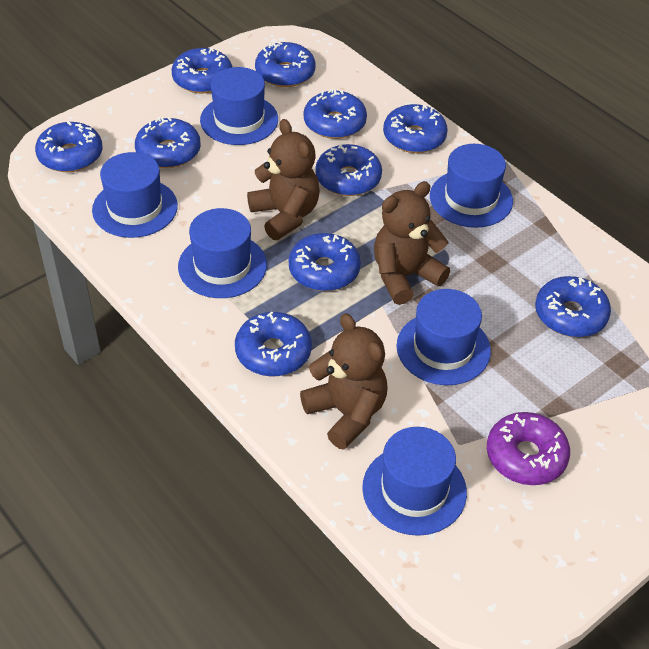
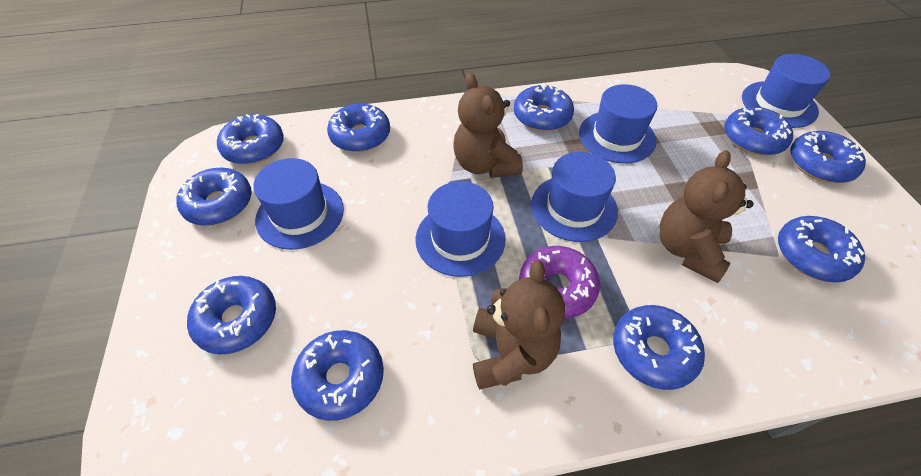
blue hat: [92,152,178,238] [178,208,267,298] [200,67,278,145] [362,427,467,536] [396,289,491,385] [430,144,513,228] = 6 -> [253,158,344,250] [415,181,506,277] [531,152,618,242] [579,84,658,164] [742,54,831,128] = 5

